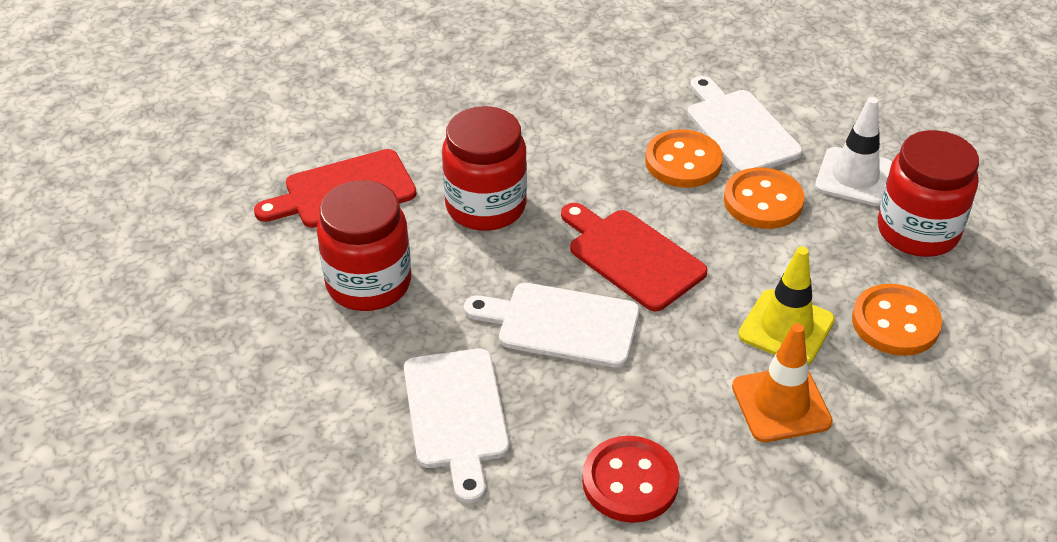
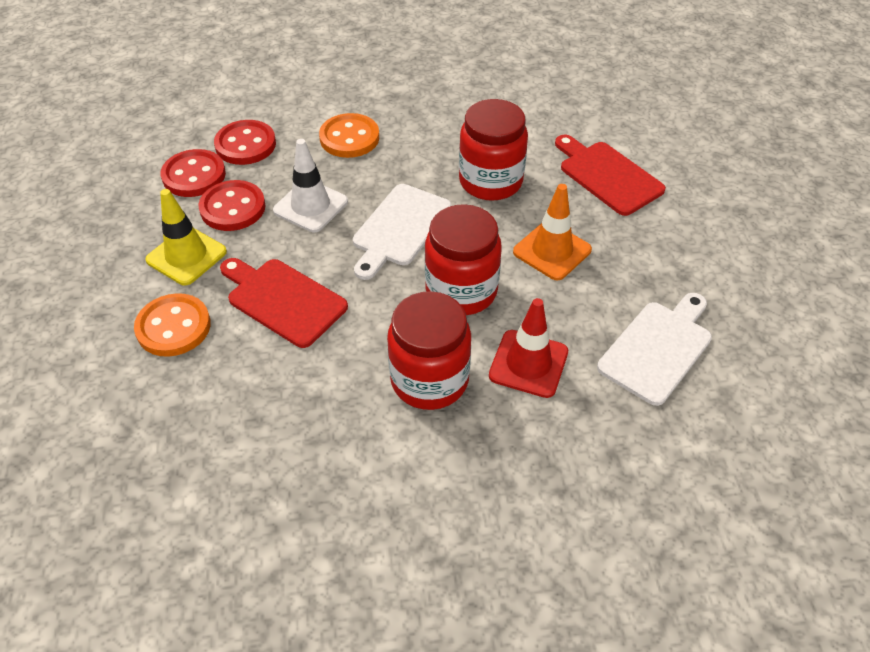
orange button: [645,130,723,188] [724,167,805,229] [852,284,942,356] = 3 -> [134,293,211,357] [319,113,379,158] = 2
red button: [582,436,679,523] = 1 -> [161,149,226,197] [198,180,266,231] [214,120,276,165] = 3
red traffic cone: none = 0 -> [489,298,568,398] = 1
white cutting board: [404,349,509,503] [464,283,640,368] [687,76,803,173] = 3 -> [353,184,452,280] [597,293,712,406] = 2

